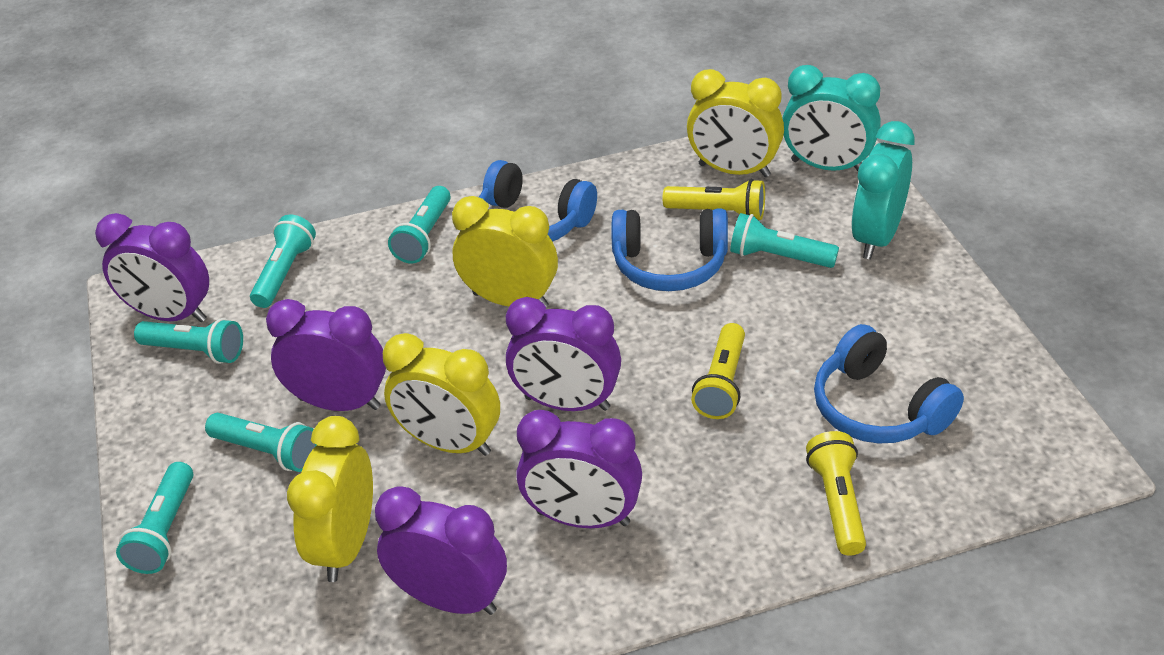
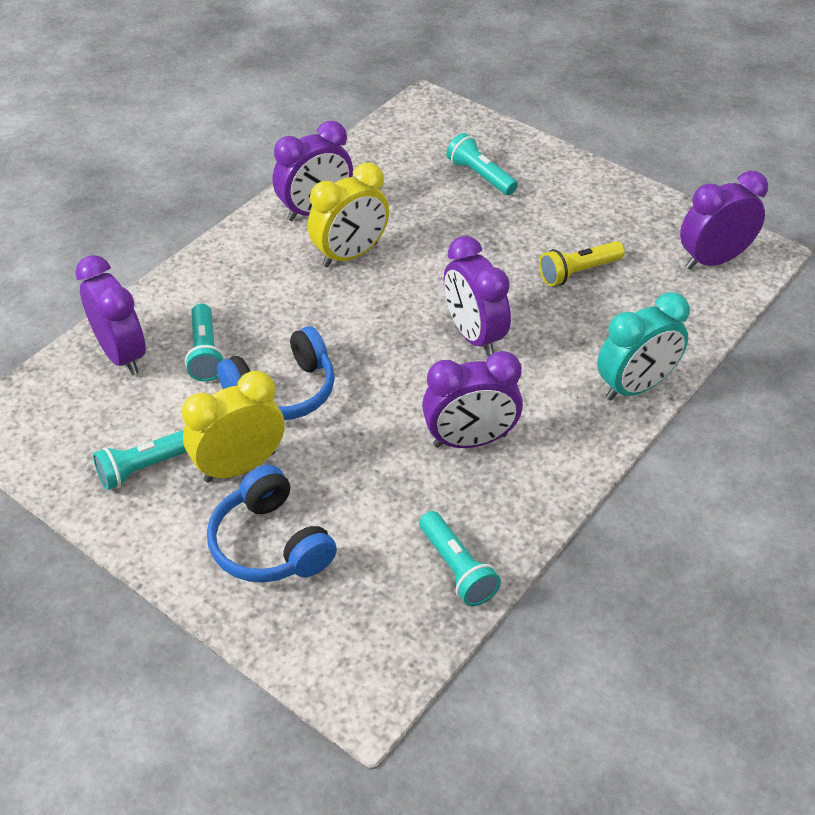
blue headphones: [479,160,597,242] [612,208,728,291] [814,324,964,444] = 3 -> [207,465,337,583] [217,326,335,420] = 2
turquoise clock: [782,65,881,171] [851,121,915,260] = 2 -> [597,292,690,401] = 1
turquoise flashlight: [116,462,193,574] [134,318,243,364] [205,413,317,472] [250,215,316,308] [388,186,451,264] [730,213,839,268] = 6 -> [93,430,186,490] [185,303,225,382] [419,511,501,606] [446,133,518,195] = 4
yellow clock: [287,416,373,582] [383,333,500,456] [452,196,558,307] [687,69,784,177] = 4 -> [182,371,285,482] [308,163,389,267] = 2
yellow flashlight: [663,179,765,220] [691,323,745,419] [806,431,866,556] = 3 -> [539,241,625,286] = 1

